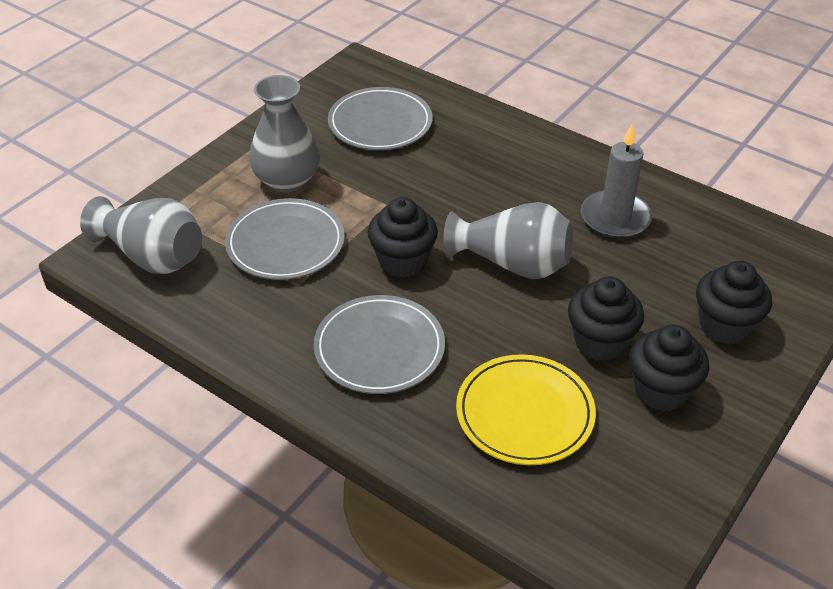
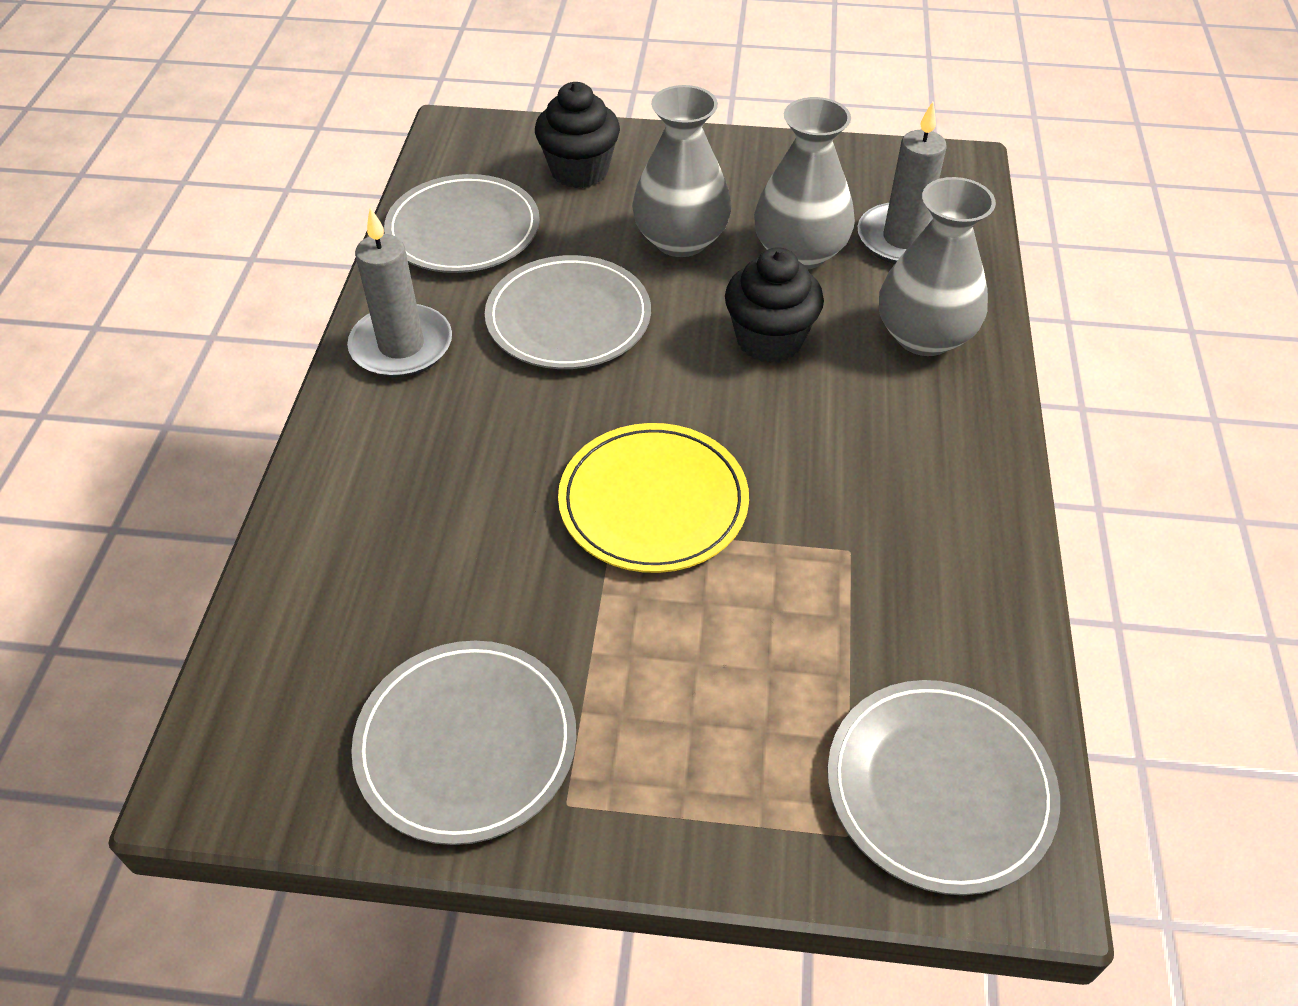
black cupcake: [368,197,438,278] [568,277,644,361] [629,325,709,411] [696,261,772,344] = 4 -> [535,82,620,188] [725,247,824,363] = 2
grey candle: [581,125,652,239] = 1 -> [347,207,452,378] [858,102,947,264] = 2
grey plate: [225,198,345,280] [314,295,445,394] [328,87,433,150] = 3 -> [351,641,577,845] [384,174,540,273] [485,255,651,369] [827,680,1060,895] = 4

